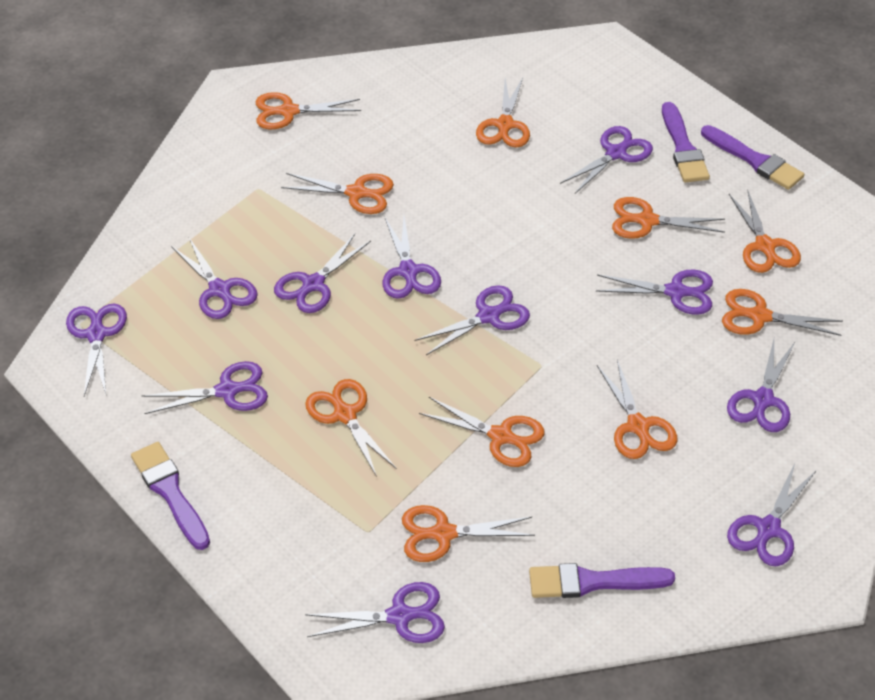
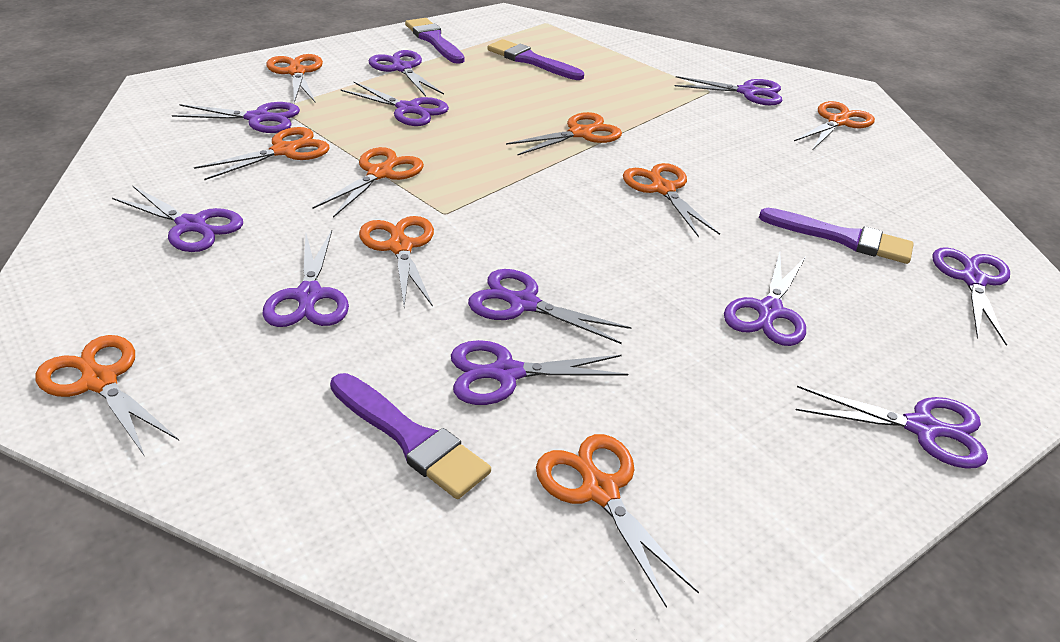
orange scissors: [256,92,361,129] [281,173,394,214] [305,379,397,477] [402,505,535,562] [419,397,544,467] [476,78,530,147] [597,360,678,459] [612,197,725,239] [722,289,843,336] [729,190,801,273] = 10 -> [35,335,179,457] [194,127,330,180] [266,54,323,103] [312,147,424,218] [359,216,434,307] [506,112,622,156] [536,434,699,608] [623,163,720,237] [794,101,875,149] = 9

